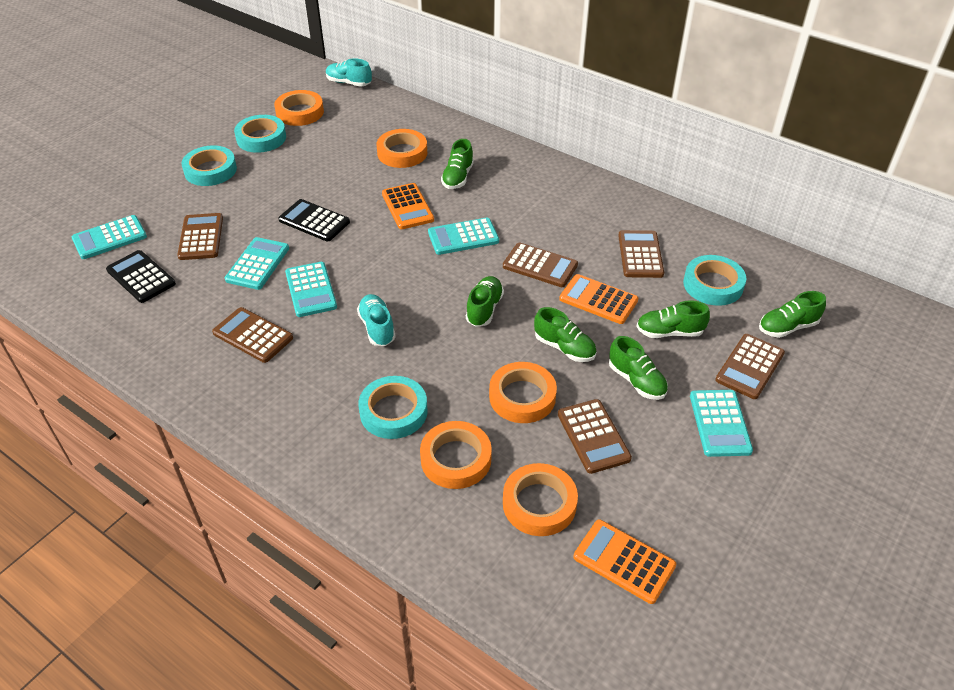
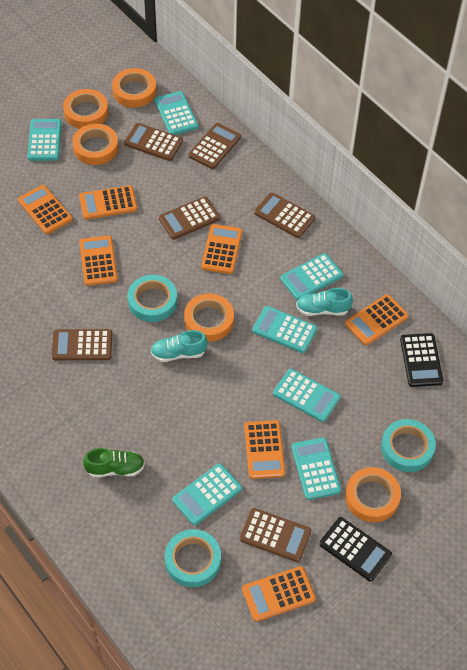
green shoe: [441,139,474,189] [466,276,504,327] [534,307,596,362] [609,336,668,400] [636,300,710,338] [759,291,826,338] = 6 -> [83,448,145,478] = 1
orange calculator: [382,183,434,229] [559,274,638,324] [574,519,676,604] = 3 -> [18,185,73,234] [79,185,137,220] [79,236,118,286] [201,224,242,274] [242,566,316,622] [244,420,285,479] [345,294,409,345] = 7
turquoise calculator: [72,215,147,259] [225,237,289,290] [285,262,337,317] [428,218,499,255] [690,390,753,457] = 5 -> [27,119,62,161] [155,91,198,135] [172,463,242,525] [252,306,317,353] [273,369,341,422] [280,253,343,300] [291,437,341,500] = 7
turquoise tape: [182,145,237,186] [234,115,286,153] [358,376,428,439] [683,255,746,306] = 4 -> [128,275,177,322] [165,529,221,587] [381,419,436,472] = 3

